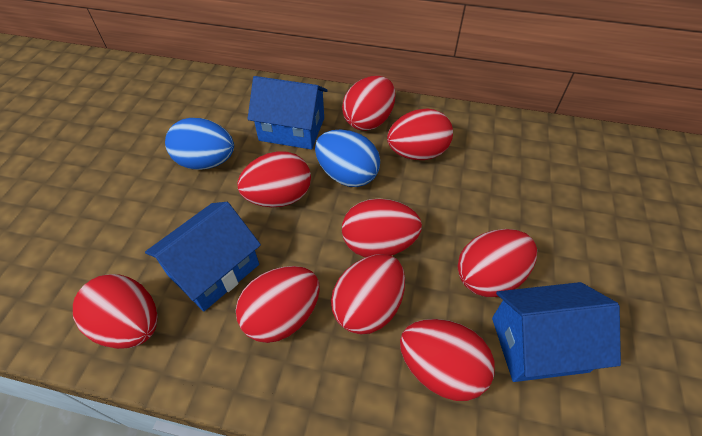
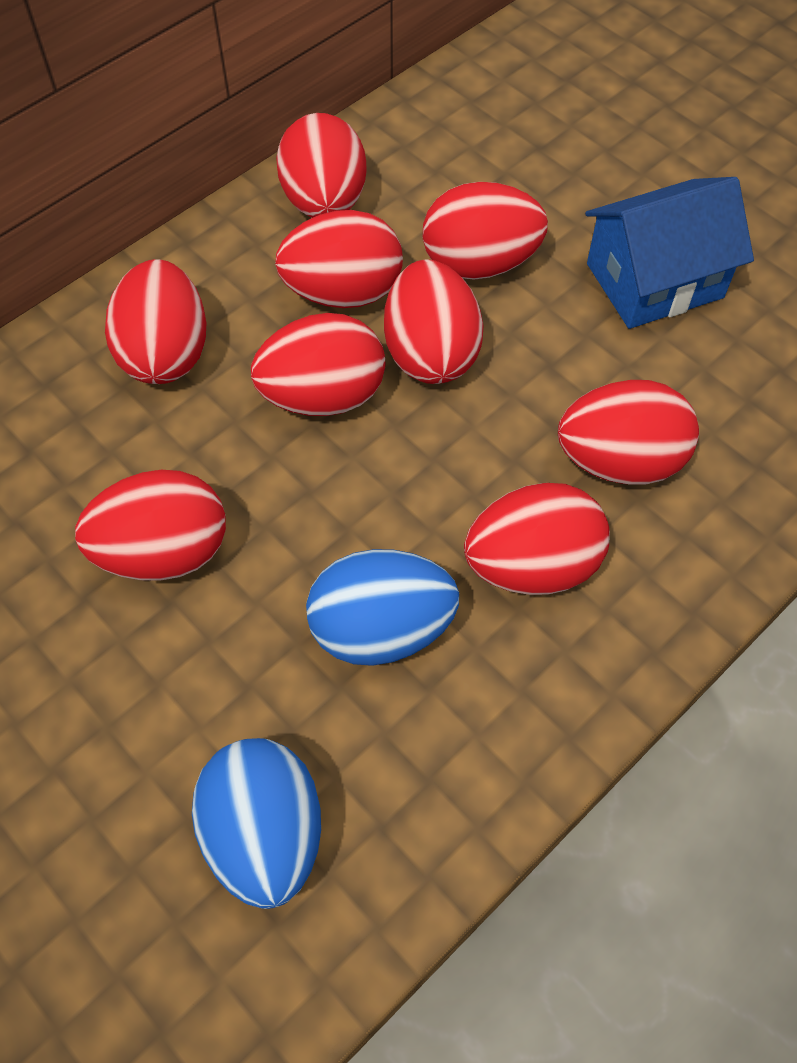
blue house: [145,202,261,311] [248,76,328,149] [492,282,621,382] = 3 -> [585,177,754,329] = 1

